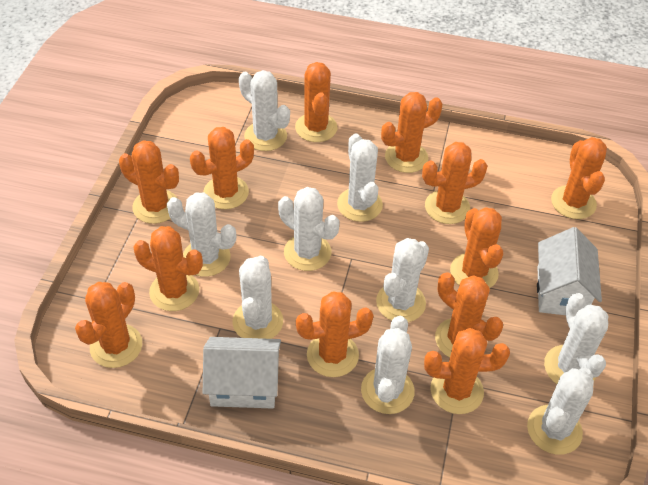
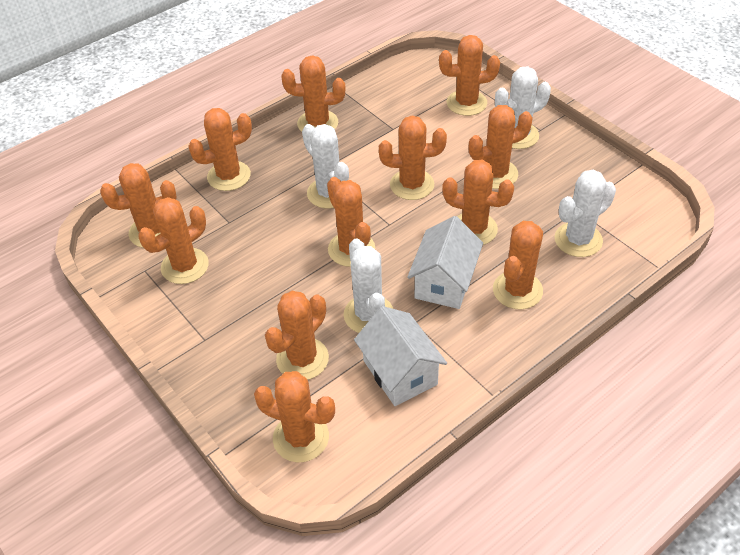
white cactus: [167,192,236,277] [232,256,283,339] [239,70,290,151] [278,187,339,271] [337,133,383,222] [361,316,415,414] [376,238,429,322] [527,368,594,455] [544,293,608,384] = 9 -> [302,124,349,209] [344,238,393,333] [495,66,551,149] [555,170,616,257] = 4

